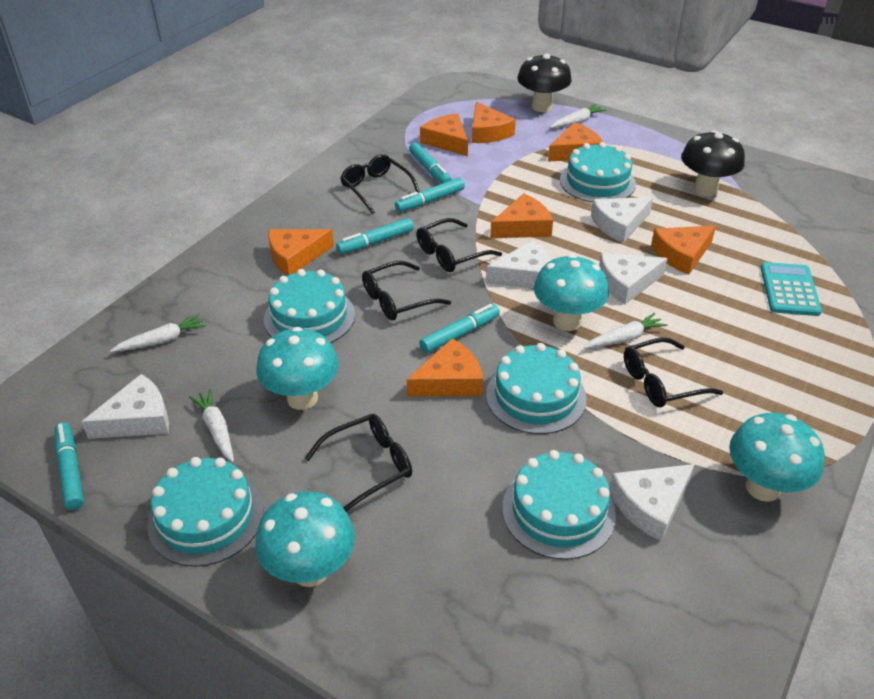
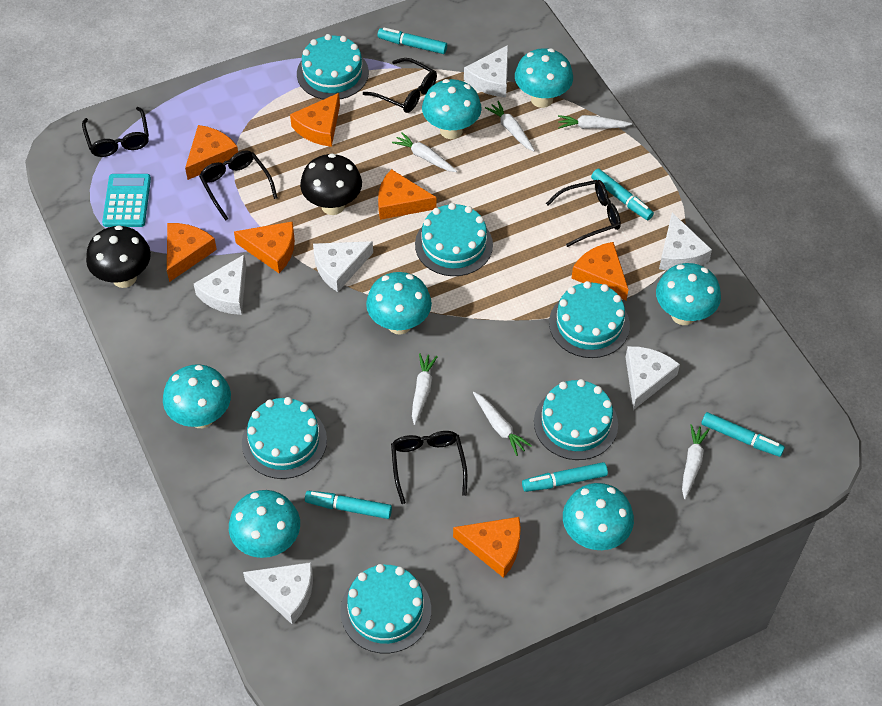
turquoise cake: [147,457,264,567] [264,269,355,343] [486,343,587,434] [502,450,616,560] [560,142,636,203] = 5 -> [242,397,327,479] [297,34,369,100] [340,564,431,653] [415,203,493,276] [534,379,618,460] [549,281,630,358] = 6
turquoise mushroom: [255,491,355,587] [256,327,339,410] [534,254,609,331] [729,413,825,502] = 4 -> [163,364,231,428] [229,490,300,558] [366,272,432,334] [422,79,482,139] [515,48,573,108] [563,483,634,550] [656,263,721,325] = 7
white carrot: [110,314,206,352] [189,389,234,462] [550,104,606,128] [584,313,667,349] = 4 -> [392,132,457,172] [412,353,438,425] [473,392,532,456] [485,101,535,151] [558,115,632,129] [682,424,710,499] = 6
white cheese: [81,374,169,439] [486,240,552,289] [591,197,653,243] [599,253,668,304] [610,464,695,542] = 5 -> [194,255,246,315] [243,562,313,625] [313,241,373,292] [464,45,508,97] [625,346,680,410] [659,213,712,270] = 6

